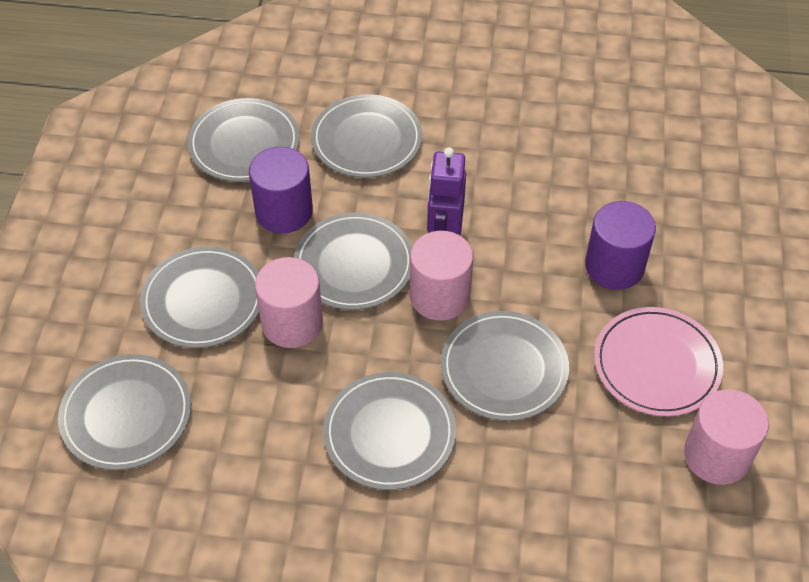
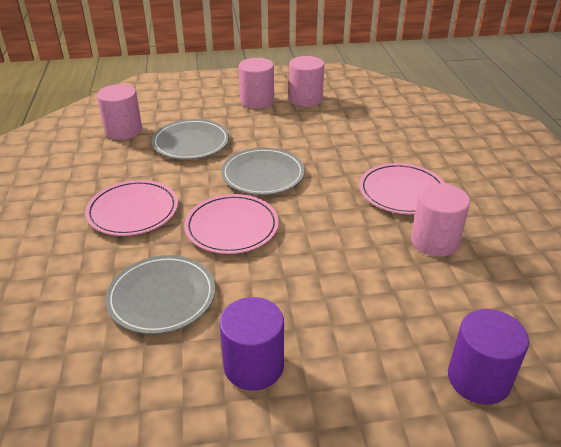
grey plate: [58,354,191,470] [140,246,259,348] [188,98,300,182] [294,213,412,310] [311,94,422,178] [323,372,456,490] [441,311,569,421] = 7 -> [105,255,215,334] [152,119,229,160] [221,148,305,195] = 3
pink cylinder: [255,257,323,348] [410,231,473,321] [684,389,769,485] = 3 -> [97,84,142,140] [239,58,274,109] [289,56,324,107] [411,183,470,257] = 4
pink plate: [594,307,723,416] = 1 -> [85,180,178,236] [184,194,279,254] [359,163,445,214] = 3
purple robot: [427,147,466,235] = 1 -> none = 0

